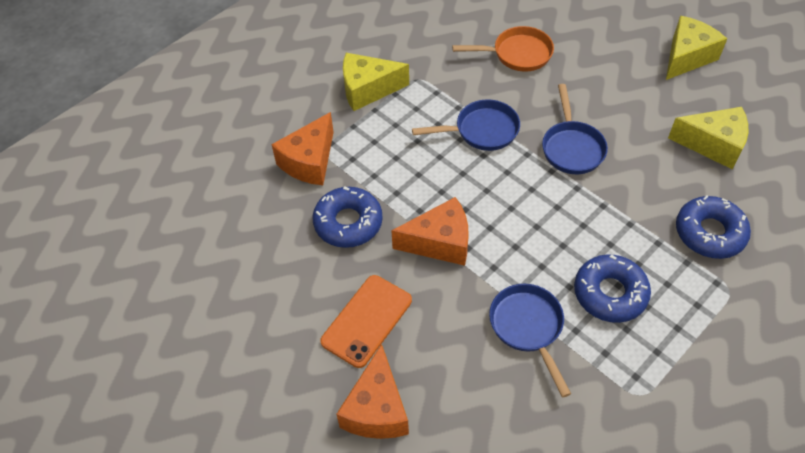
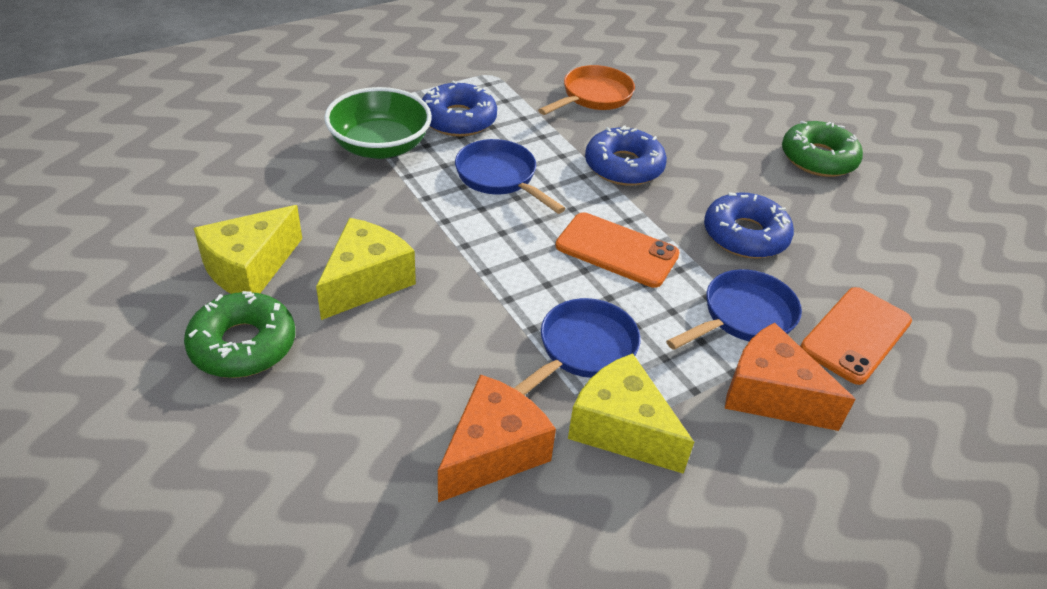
green bowl: none = 0 -> [324,87,432,159] = 1
green donut: none = 0 -> [184,291,295,378] [782,121,863,177] = 2
orange cheese: [271,112,334,185] [336,344,409,439] [391,197,468,266] = 3 -> [438,374,556,502] [725,323,856,431] = 2
orange phone: [320,275,412,368] = 1 -> [555,212,680,288] [800,287,912,385] = 2

